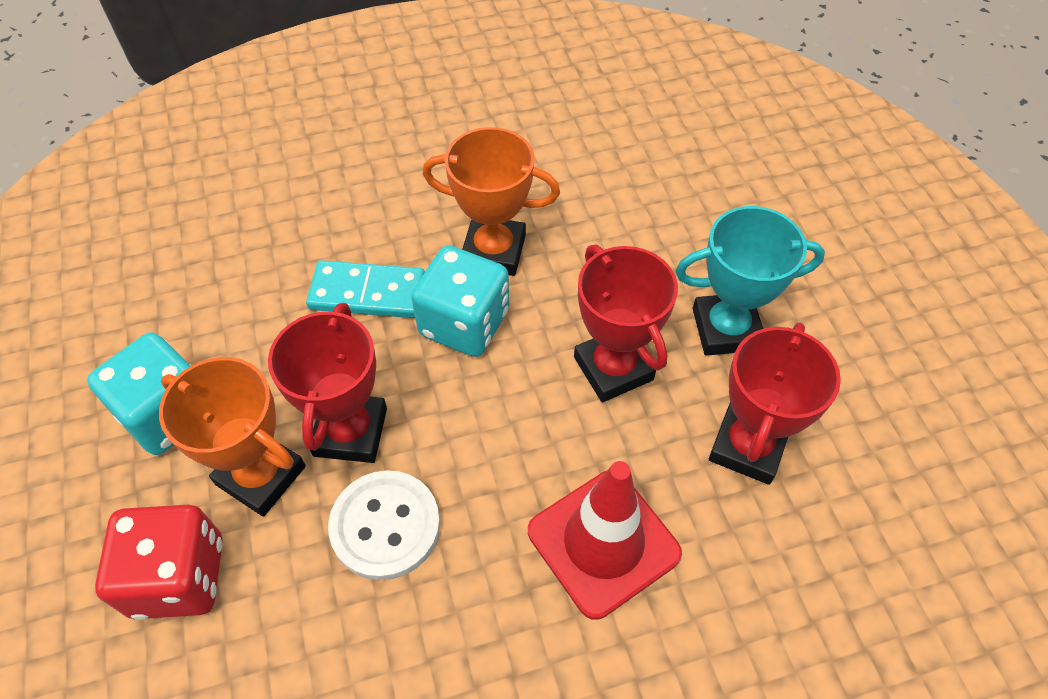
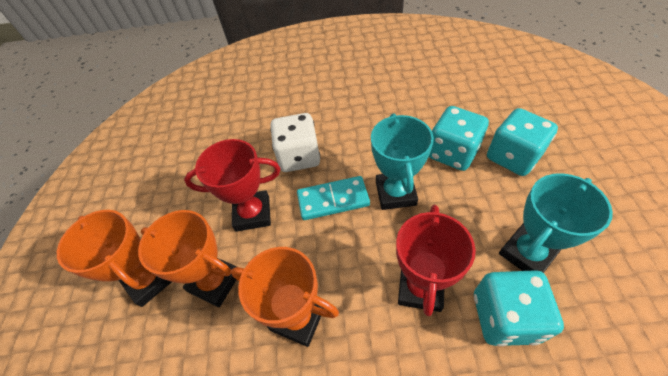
orange trophy: [159,357,306,517] [423,127,560,276] = 2 -> [57,210,172,307] [138,210,237,307] [231,247,339,347] = 3
red dice: [95,505,222,620] = 1 -> none = 0
red traffic cone: [528,461,682,620] = 1 -> none = 0
red trophy: [268,303,387,463] [574,245,678,402] [709,322,841,485] = 3 -> [184,139,281,232] [396,205,476,316] = 2
turquoise dice: [87,332,192,455] [411,246,509,357] = 2 -> [429,106,489,171] [474,270,564,346] [487,108,558,176] = 3
turquoise trophy: [676,206,825,356] = 1 -> [371,113,434,210] [499,173,613,273] = 2
white button: [328,470,440,580] = 1 -> none = 0
white dice: none = 0 -> [270,113,320,172] = 1

